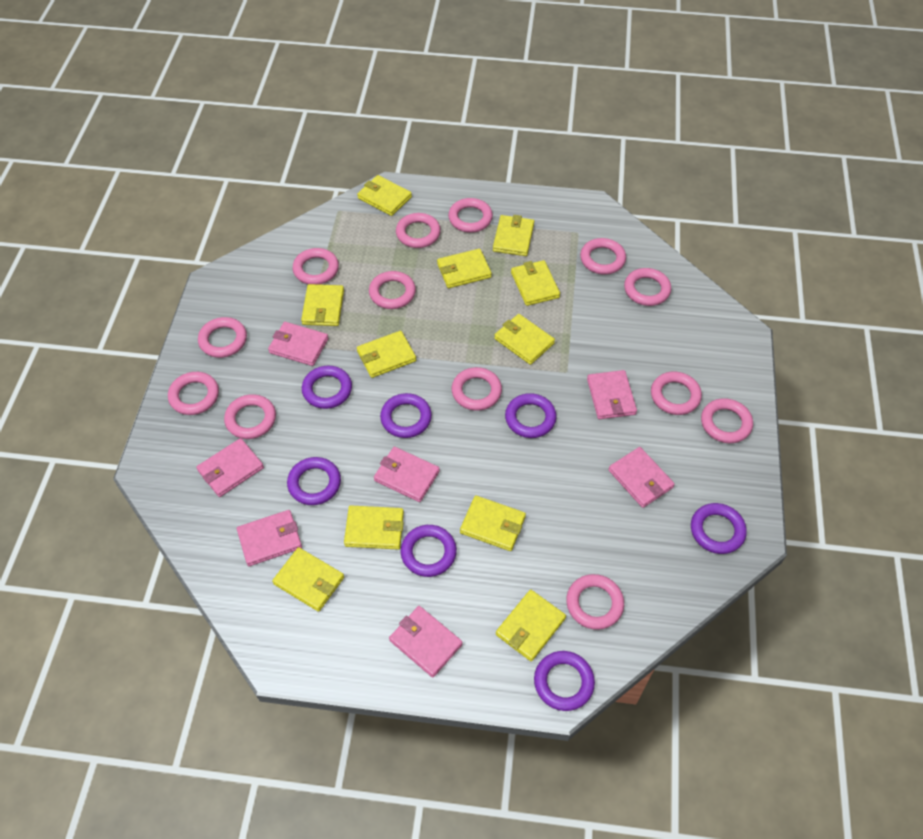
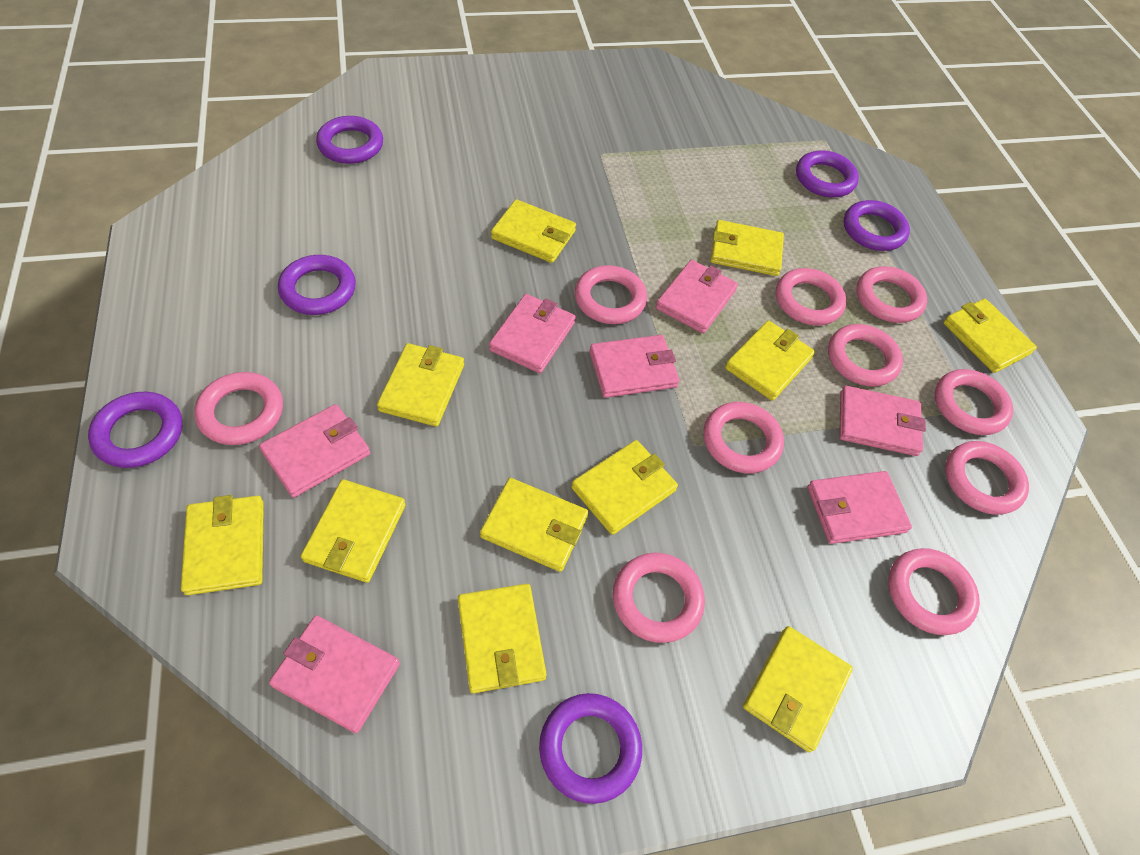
pink ring: [168,372,219,415] [198,317,247,358] [224,394,276,439] [293,248,339,284] [369,271,416,309] [396,213,441,248] [448,198,493,233] [452,367,502,411] [566,574,624,630] [580,238,626,275] [624,268,671,306] [651,372,702,415] [701,398,753,443] = 13 -> [194,372,283,445] [575,265,647,324] [613,553,705,643] [703,402,784,473] [776,268,847,326] [828,324,903,387] [856,266,927,323] [888,548,980,635] [935,369,1013,435] [945,441,1029,515] = 10
purple ring: [287,457,341,505] [302,366,352,409] [380,393,432,438] [401,525,457,577] [505,393,557,438] [534,651,595,711] [691,503,747,554] = 7 -> [88,392,182,468] [278,255,356,315] [316,116,383,164] [539,693,642,804] [796,150,859,198] [844,200,910,251] = 6

